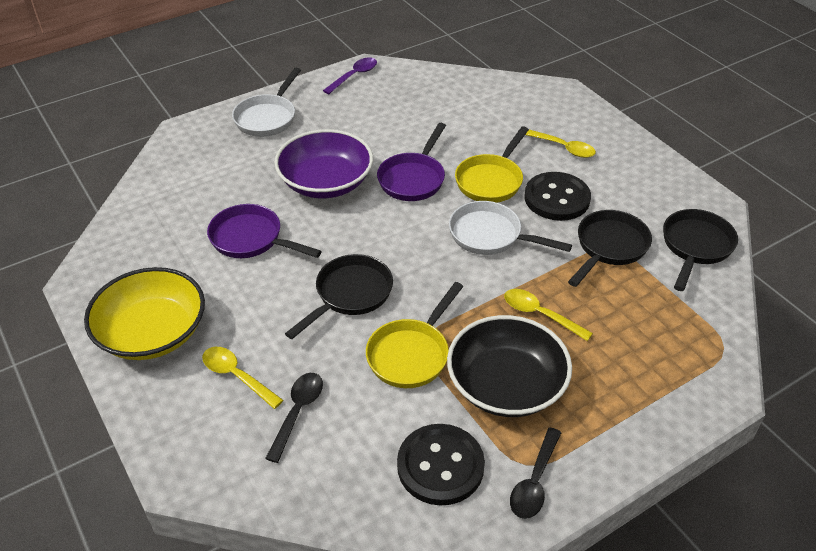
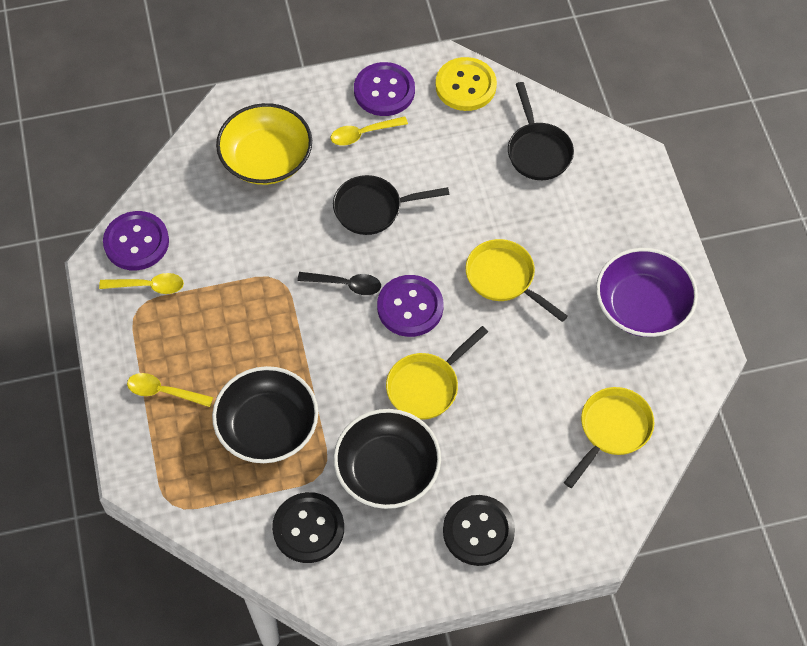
black bowl: [447,315,572,417] = 1 -> [212,366,318,463] [334,409,441,509] = 2
black pan: [285,254,393,339] [568,210,652,287] [663,209,738,291] = 3 -> [333,175,449,235] [508,82,574,180] = 2
black spoon: [265,373,323,463] [510,427,561,519] = 2 -> [297,272,381,295] = 1
purple button: none = 0 -> [103,211,169,270] [354,62,415,116] [377,275,444,337] = 3
purple pan: [207,204,322,258] [377,123,446,201] = 2 -> none = 0
purple spoon: [323,57,377,94] = 1 -> none = 0
white pan: [232,68,301,137] [449,201,572,255] = 2 -> none = 0
yellow button: none = 0 -> [436,57,497,111] = 1
yellow pan: [366,282,463,388] [455,127,529,203] = 2 -> [386,326,488,420] [466,239,568,322] [564,387,654,488] = 3

